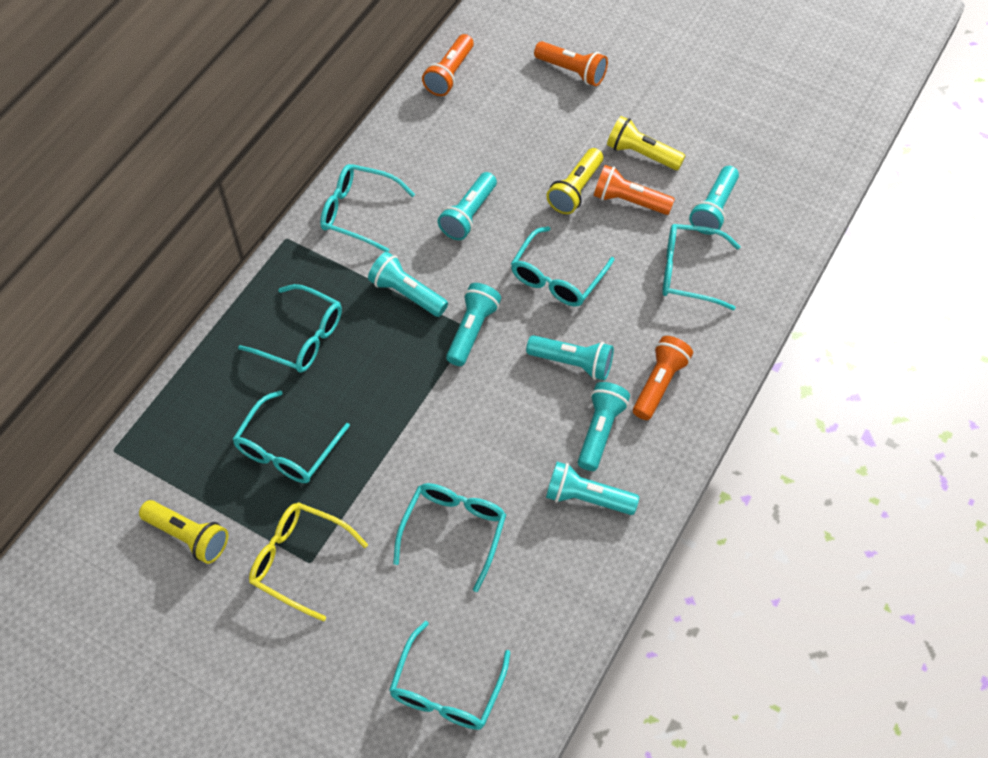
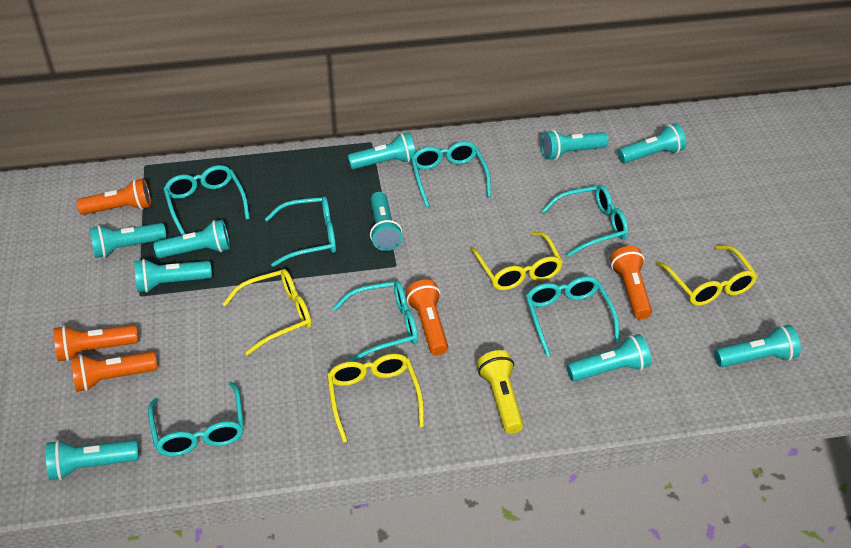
orange flashlight: [422,34,474,96] [534,41,608,86] [594,165,675,215] [633,336,693,420] = 4 -> [54,325,138,361] [71,352,157,392] [76,178,151,215] [406,280,448,355] [610,246,652,319] = 5
turquoise flashlight: [368,252,448,317] [438,172,497,240] [446,283,501,366] [526,335,614,380] [546,462,639,515] [578,382,630,471] [689,166,739,235] = 7 -> [46,440,139,480] [90,223,167,258] [134,259,212,293] [154,220,230,258] [348,133,415,169] [370,192,402,251] [541,130,608,160] [567,334,651,382] [618,123,686,163] [714,325,801,367] = 10
yellow flashlight: [139,500,228,564] [547,148,603,214] [607,116,685,170] = 3 -> [477,350,524,434] = 1
yellow glasses: [249,502,368,622] = 1 -> [223,269,311,355] [327,354,424,443] [470,232,563,290] [656,245,758,306] = 4

